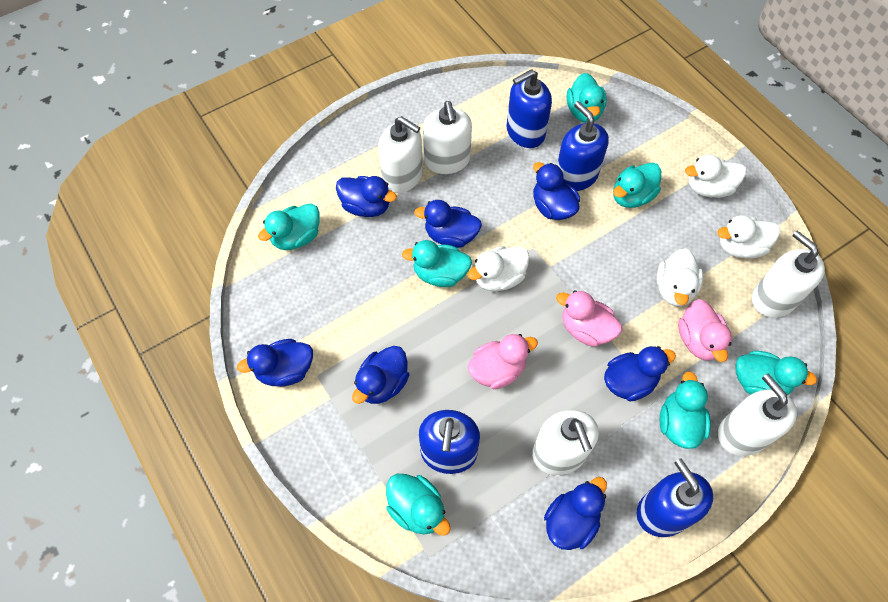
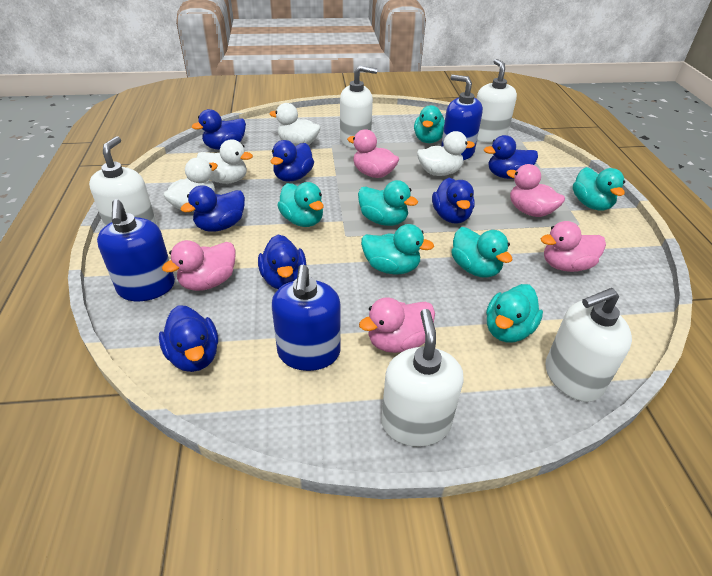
blue soap dispenser: [419,410,480,474] [506,69,552,148] [557,101,609,191] [637,458,713,537] = 4 -> [97,199,175,301] [272,265,341,371] [441,75,483,160] = 3
pink duck: [468,334,538,389] [556,290,622,347] [678,299,732,362] = 3 -> [162,240,236,291] [347,129,399,178] [359,298,435,353] [507,164,565,217] [541,221,606,272] = 5

